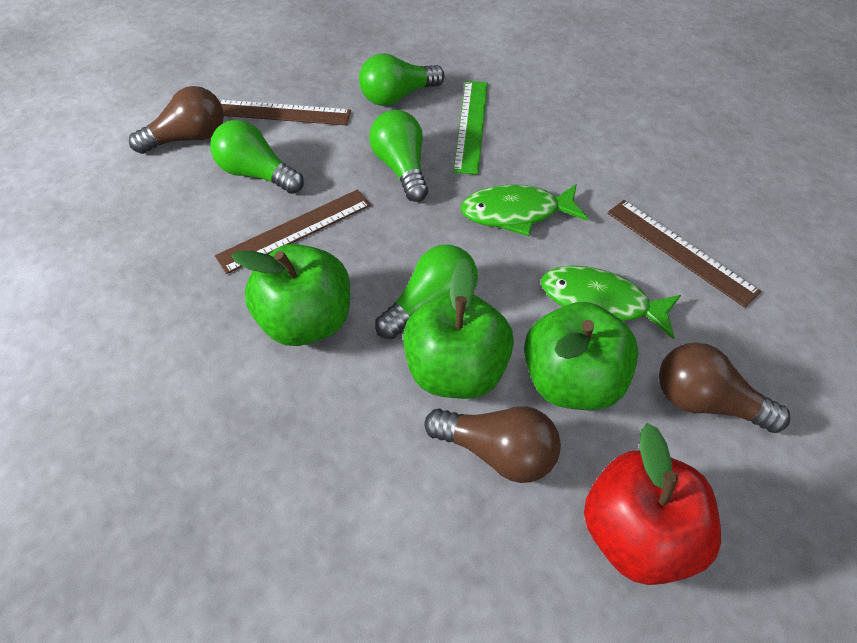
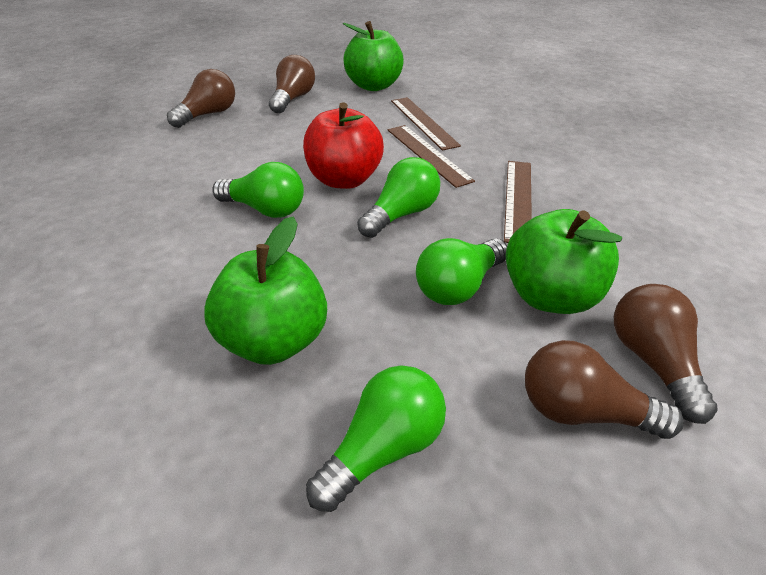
brown light bulb: [129,86,224,154] [425,406,561,483] [659,342,790,433] = 3 -> [167,69,235,128] [269,55,315,114] [525,340,684,439] [614,284,718,424] = 4
green fish: [461,184,588,236] [541,265,681,339] = 2 -> none = 0
green ruler: [453,81,488,175] = 1 -> none = 0

